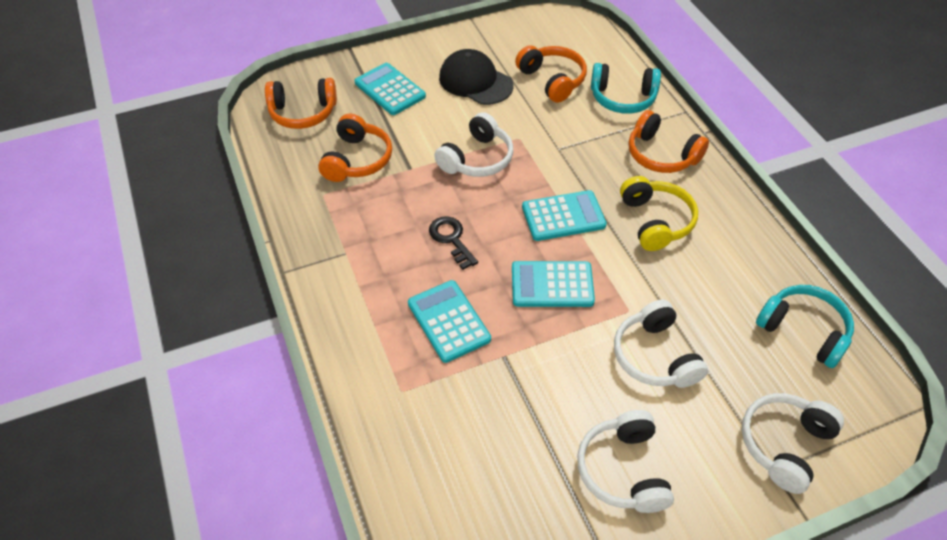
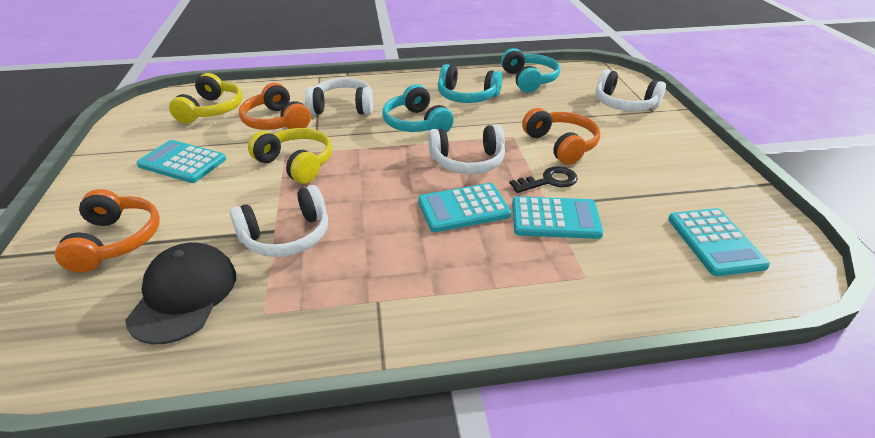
orange headphones: [265,78,337,129] [318,114,392,182] [515,45,587,103] [629,110,709,173] = 4 -> [55,189,160,273] [239,83,311,130] [522,108,600,165] = 3
turquoise headphones: [591,63,661,114] [756,285,854,368] = 2 -> [383,84,454,133] [438,64,502,103] [501,48,560,93] = 3
yellow headphones: [620,176,698,251] = 1 -> [169,73,243,124] [248,128,332,184] = 2

